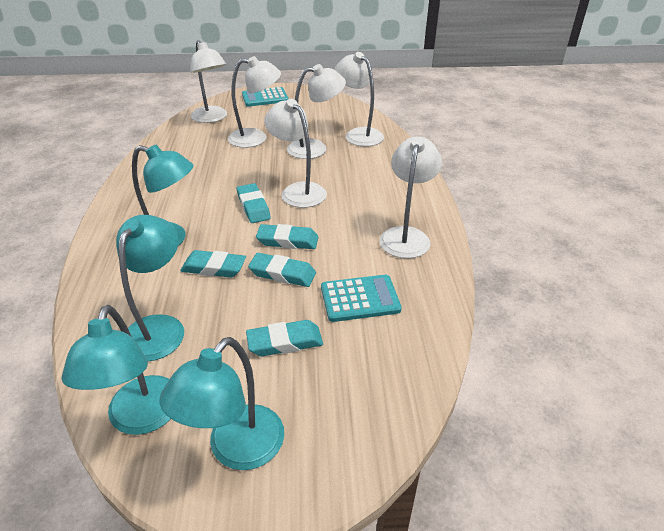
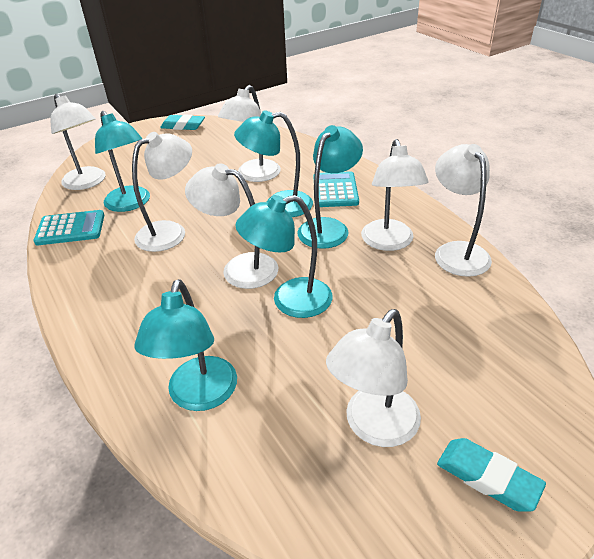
turquoise eraser: [180,250,246,278] [237,183,271,223] [246,320,323,356] [248,253,316,287] [256,224,318,249] = 5 -> [160,114,205,130] [437,438,546,512] = 2
turquoise lamp: [62,305,171,435] [116,215,184,362] [132,145,194,246] [160,337,284,470] = 4 -> [95,111,150,212] [134,279,237,411] [234,110,313,217] [235,195,333,318] [297,125,363,249] = 5
white lamp: [190,40,227,123] [228,56,281,148] [264,99,327,208] [287,64,346,159] [335,52,384,147] [380,137,442,258] = 6 -> [50,94,106,190] [132,132,192,252] [185,163,278,289] [218,85,281,182] [326,309,421,447] [361,139,429,251] [435,144,492,277] = 7

